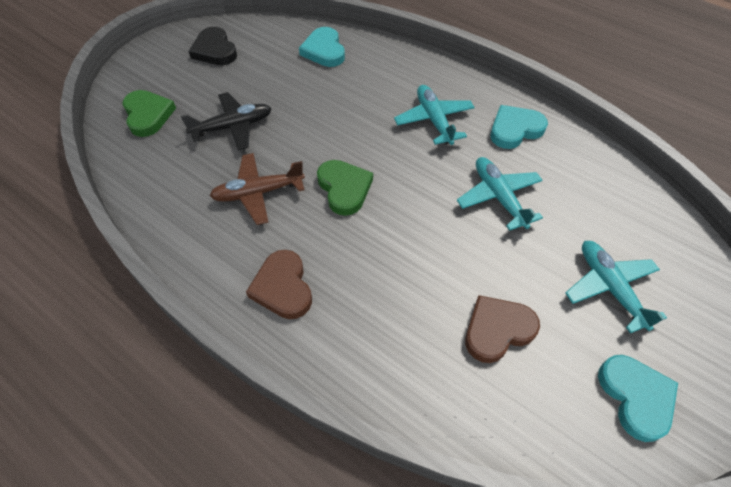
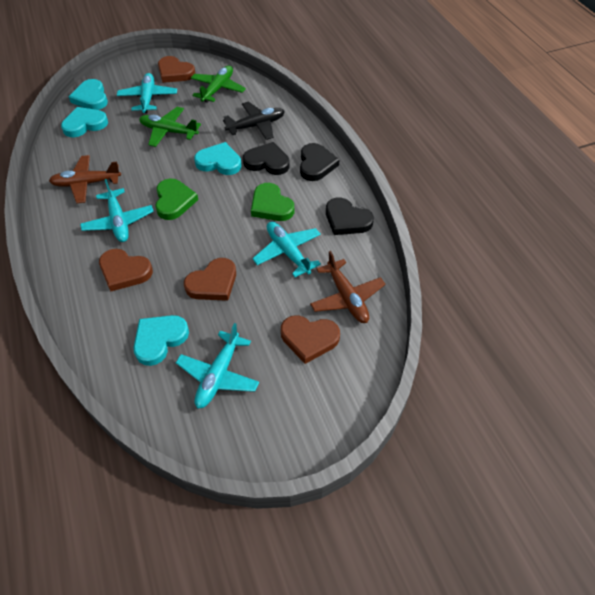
black heart: [188,27,237,65] = 1 -> [243,142,290,175] [300,143,340,181] [326,198,374,235] = 3
brown heart: [246,250,312,319] [465,295,540,363] = 2 -> [99,249,153,291] [158,56,196,83] [184,258,236,301] [281,315,340,364] = 4
brown plane: [210,153,305,225] = 1 -> [49,155,121,203] [310,251,385,323] = 2
green plane: none = 0 -> [139,107,201,147] [191,66,246,103] = 2
turquoise heart: [299,27,345,67] [490,105,548,149] [598,355,678,442] = 3 -> [61,107,108,137] [69,79,108,110] [133,315,189,366] [194,142,242,175] = 4
turquoise plane: [394,85,475,145] [457,157,543,231] [565,241,667,333] = 3 -> [80,179,154,242] [117,73,177,113] [176,323,259,409] [252,222,321,277] = 4

